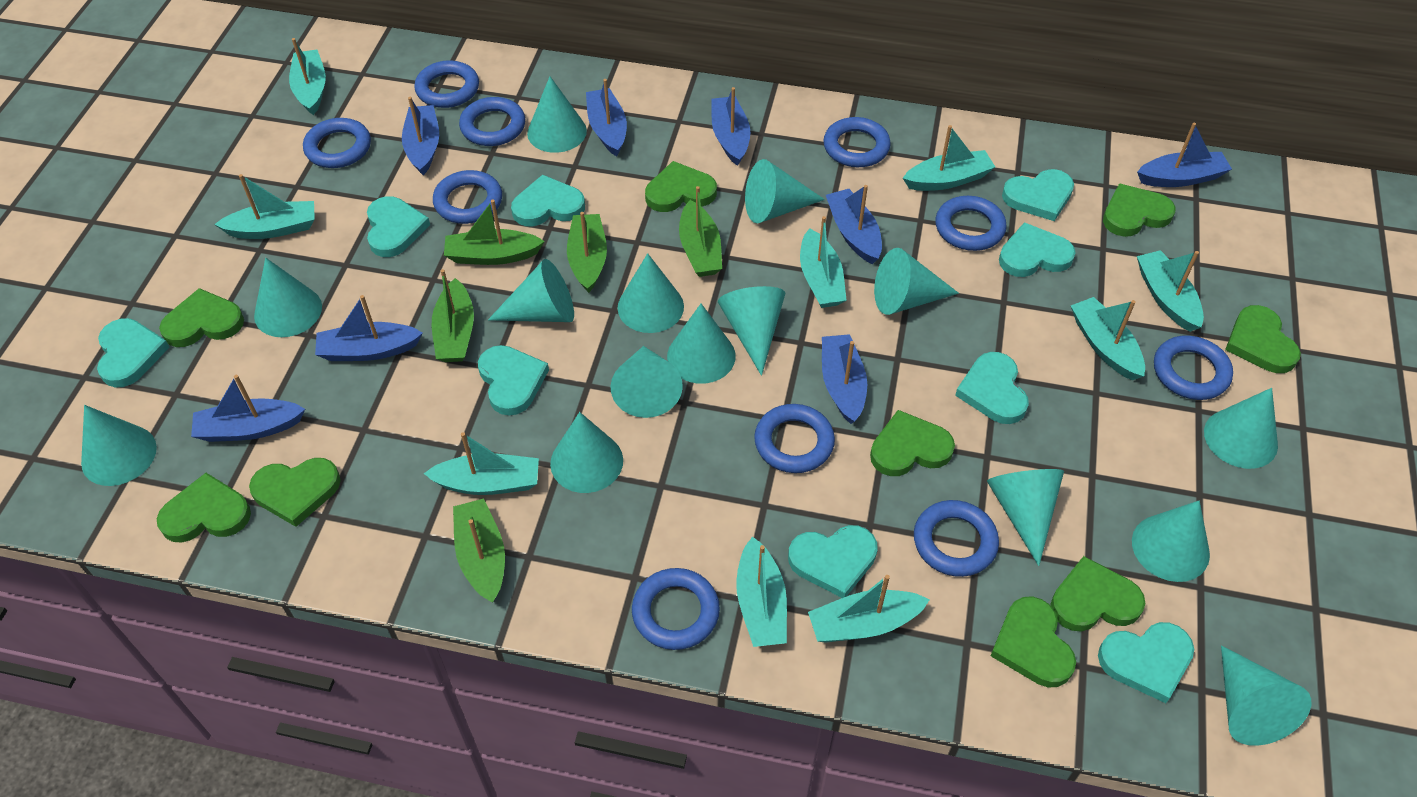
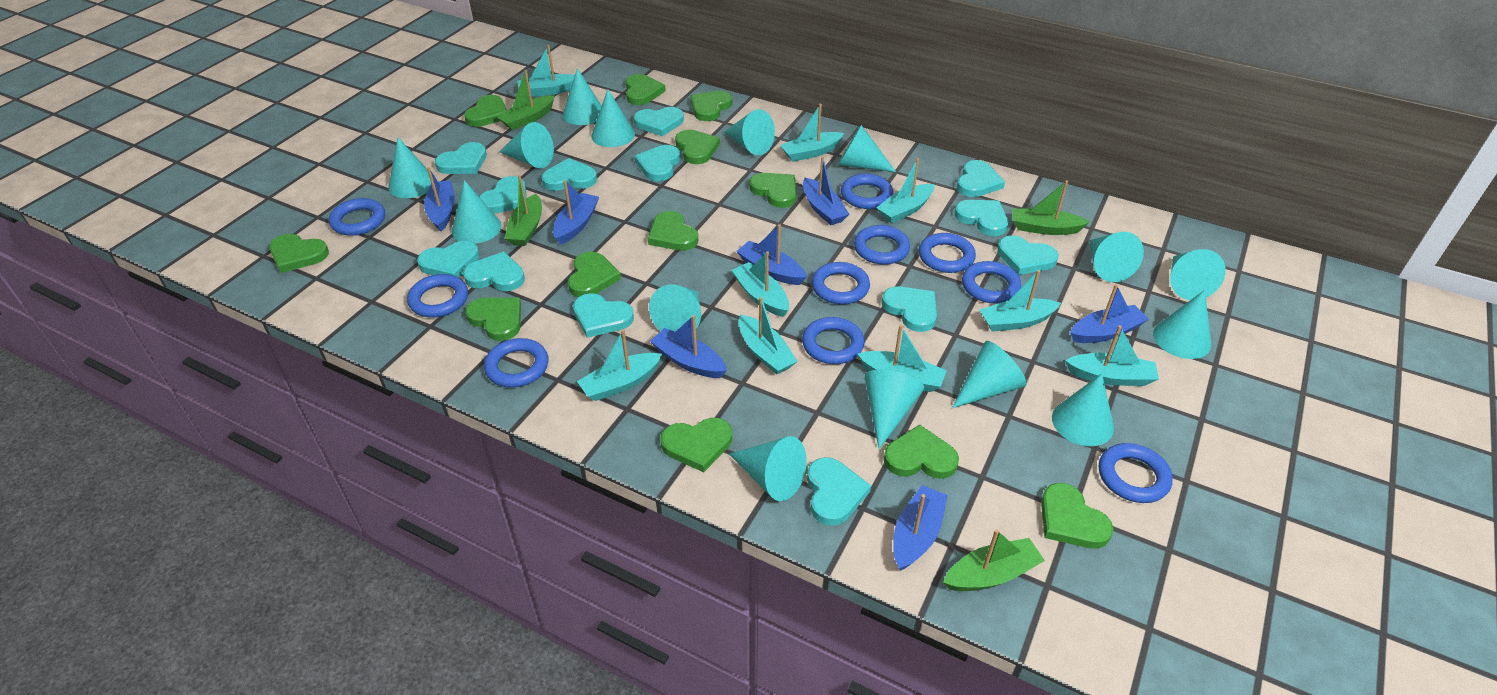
blue boat: [191,375,305,442] [315,295,423,361] [402,97,439,175] [586,79,627,157] [712,87,750,166] [822,334,867,424] [826,185,882,264] [1137,123,1232,187] = 8 -> [424,167,455,231] [553,180,599,244] [650,315,727,378] [736,224,807,285] [803,156,849,225] [893,485,948,571] [1071,284,1149,343] = 7
green boat: [432,269,474,362] [444,199,545,265] [453,499,505,603] [567,212,607,293] [679,186,722,277] = 5 -> [497,70,555,130] [504,175,542,246] [943,529,1045,591] [1012,180,1090,235] = 4
green heart: [157,473,251,543] [159,288,244,347] [249,458,341,527] [645,161,717,212] [870,410,955,476] [991,596,1076,687] [1051,556,1145,632] [1103,183,1175,237] [1225,305,1301,373] = 9 -> [269,234,329,273] [464,95,507,127] [465,298,521,341] [568,252,621,297] [626,74,666,105] [648,211,698,251] [661,418,732,472] [675,130,720,164] [691,90,732,121] [750,173,797,208] [884,425,959,479] [1041,483,1113,549] = 12
turquoise heart: [97,318,170,388] [367,196,430,257] [478,345,549,416] [511,175,585,226] [788,525,878,598] [955,352,1029,424] [999,222,1076,277] [1002,169,1074,221] [1098,622,1194,703] = 9 -> [417,241,479,277] [435,142,487,174] [463,251,525,291] [480,176,527,214] [542,158,597,191] [573,293,634,338] [634,107,684,136] [634,145,680,181] [807,457,871,526] [882,286,937,332] [954,200,1009,236] [957,160,1005,197] [997,235,1058,275] = 13

